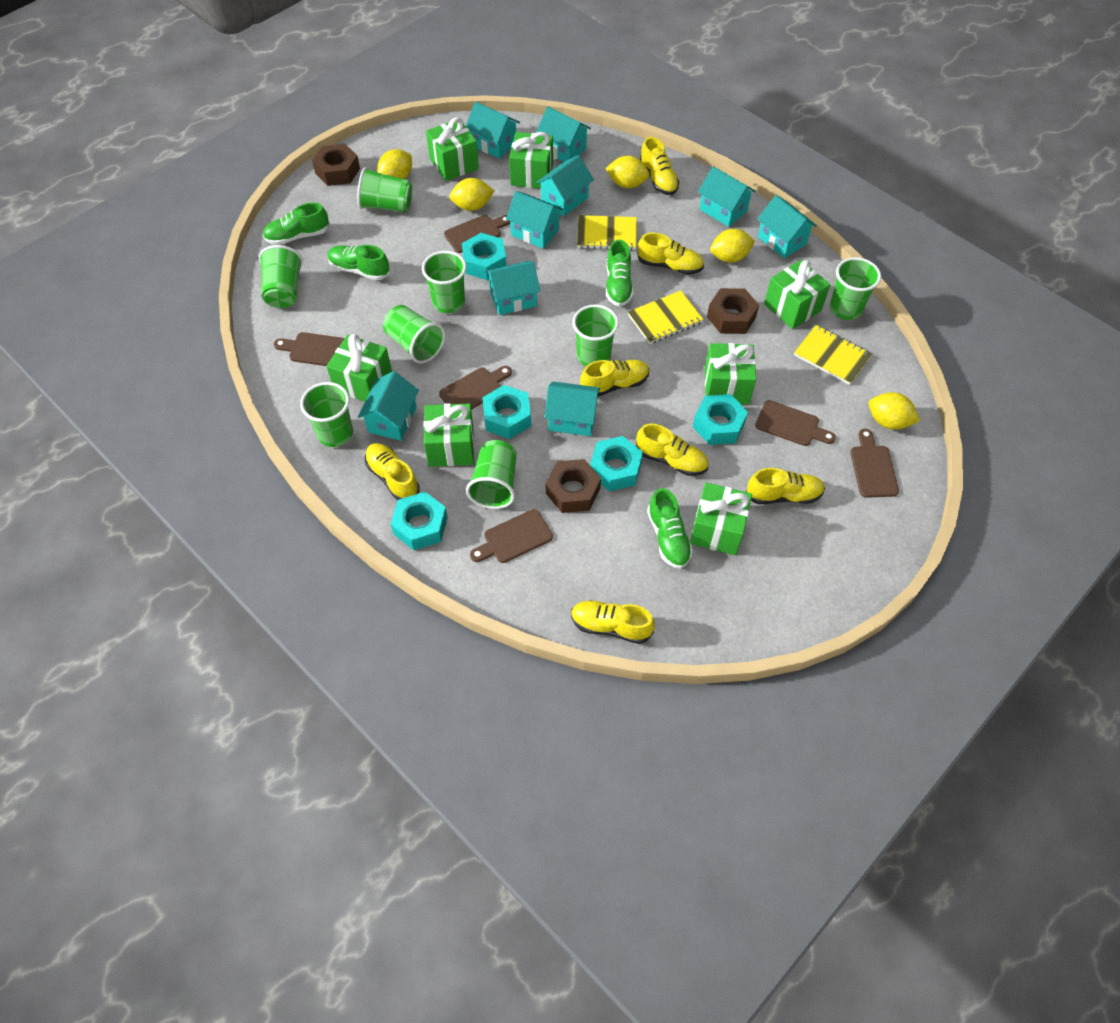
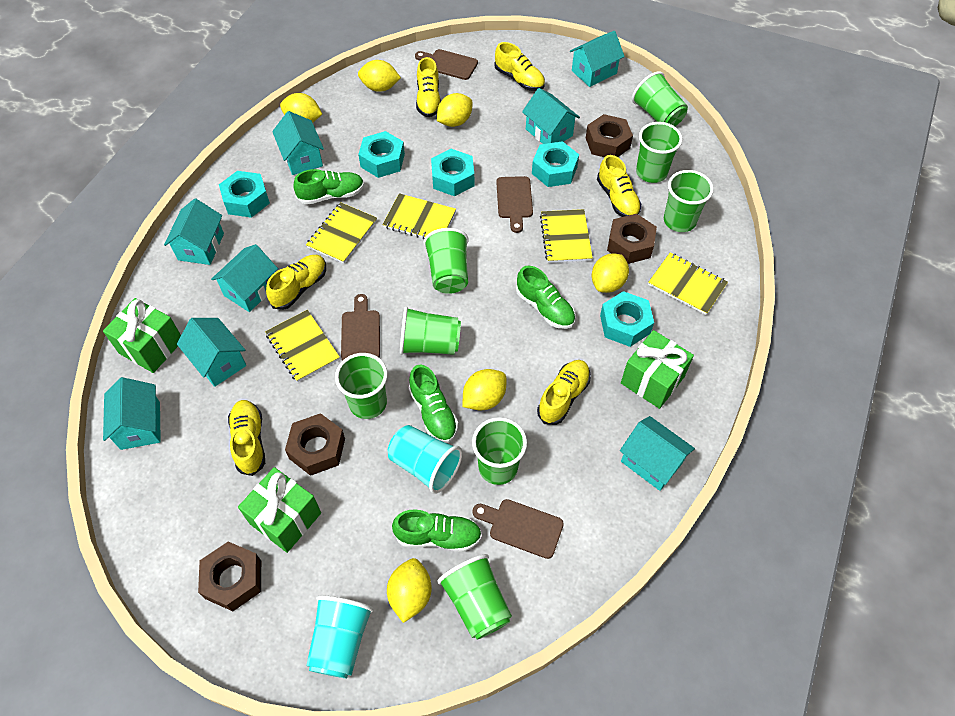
brown cutting board: [274,332,345,366] [439,366,512,410] [444,215,510,253] [470,509,553,563] [755,400,836,446] [850,429,899,498] = 6 -> [341,294,380,360] [415,49,478,80] [472,499,564,559] [496,176,533,233] = 4
brown nut: [312,144,360,186] [546,459,601,513] [707,288,759,334] = 3 -> [198,542,261,611] [285,413,345,476] [586,114,633,157] [607,214,657,264] = 4
green gift: [326,334,392,402] [423,403,474,467] [426,117,479,181] [509,132,553,189] [690,482,752,555] [704,343,756,404] [764,260,830,329] = 7 -> [103,298,181,373] [238,467,321,553] [621,330,694,409] = 3
turquoise cup: none = 0 -> [306,595,374,679] [388,425,463,494] = 2
turquoise house: [358,371,419,441] [466,102,520,159] [485,261,540,315] [506,191,563,249] [536,107,591,162] [536,155,594,216] [545,381,600,436] [698,166,756,227] [757,195,817,258] = 9 -> [103,377,161,450] [164,198,224,265] [177,318,246,387] [211,244,278,312] [272,111,324,175] [522,88,580,144] [570,31,625,87] [620,416,695,491] = 8
yellow lemon: [377,149,412,179] [449,178,494,211] [605,156,650,188] [710,229,755,263] [869,392,920,430] = 5 -> [280,93,322,123] [358,60,401,92] [387,558,432,623] [437,93,472,127] [462,369,506,410] [592,253,629,293] = 6
yellow notebook: [577,215,637,250] [628,290,704,344] [794,325,872,385] = 3 -> [265,310,340,382] [306,202,377,263] [382,193,456,239] [540,209,593,263] [648,253,728,315] = 5
yellow shoe: [365,443,420,500] [571,600,655,644] [580,360,649,397] [636,424,708,476] [637,233,704,275] [639,137,679,195] [746,468,825,504] = 7 -> [228,400,265,476] [266,255,326,310] [416,57,441,117] [494,42,545,91] [537,360,591,425] [597,155,641,217] = 6

